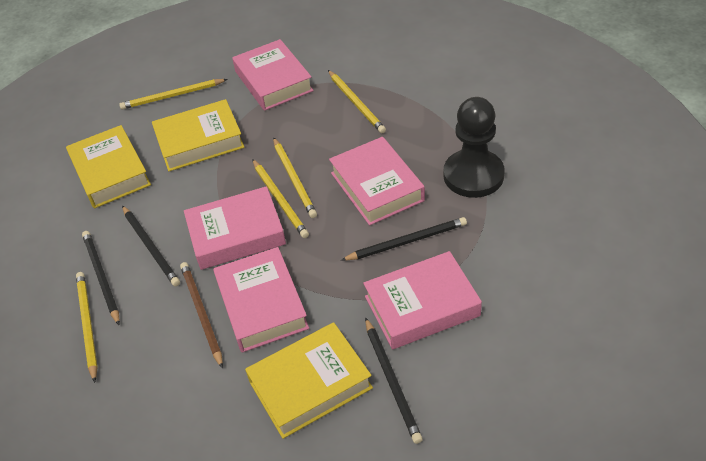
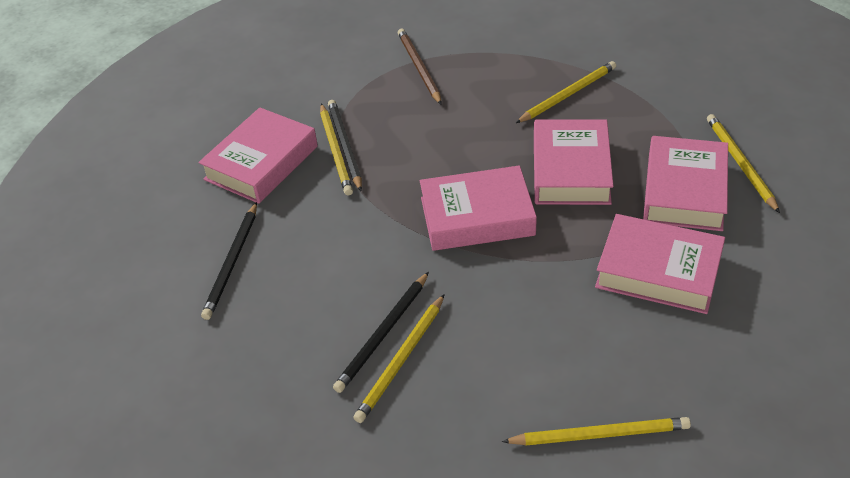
black pawn: [443,97,504,198] = 1 -> none = 0
black pencil: [82,231,120,325] [122,206,180,286] [341,217,467,261] [365,317,423,444] = 4 -> [201,202,257,320] [328,100,362,191] [333,272,429,393] = 3
yellow book: [66,125,151,208] [152,99,245,171] [245,322,373,439] = 3 -> none = 0

